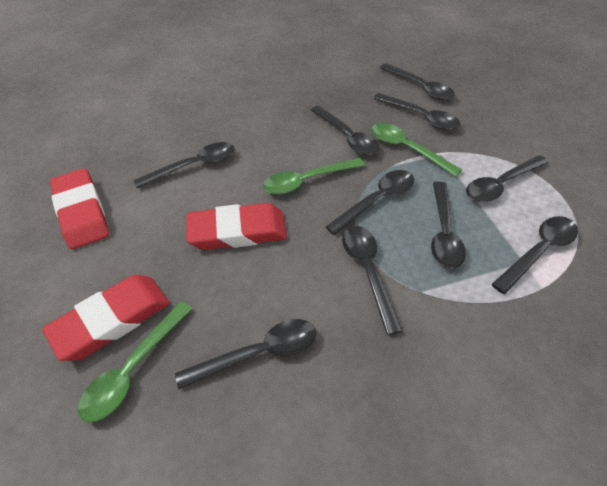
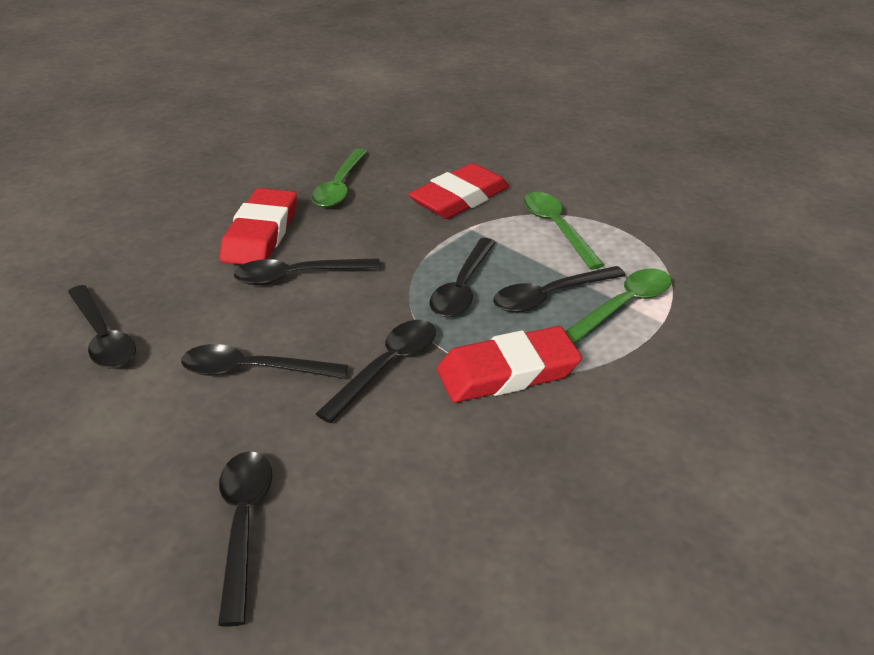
black spoon: [133,142,234,189] [175,319,316,389] [311,106,380,156] [326,170,414,235] [342,226,403,335] [373,93,461,130] [380,63,455,100] [431,182,466,268] [466,155,548,202] [491,216,578,294] = 10 -> [68,285,136,369] [181,344,348,379] [218,451,272,627] [234,258,381,285] [315,320,436,423] [430,238,496,317] [493,266,626,313] = 7

